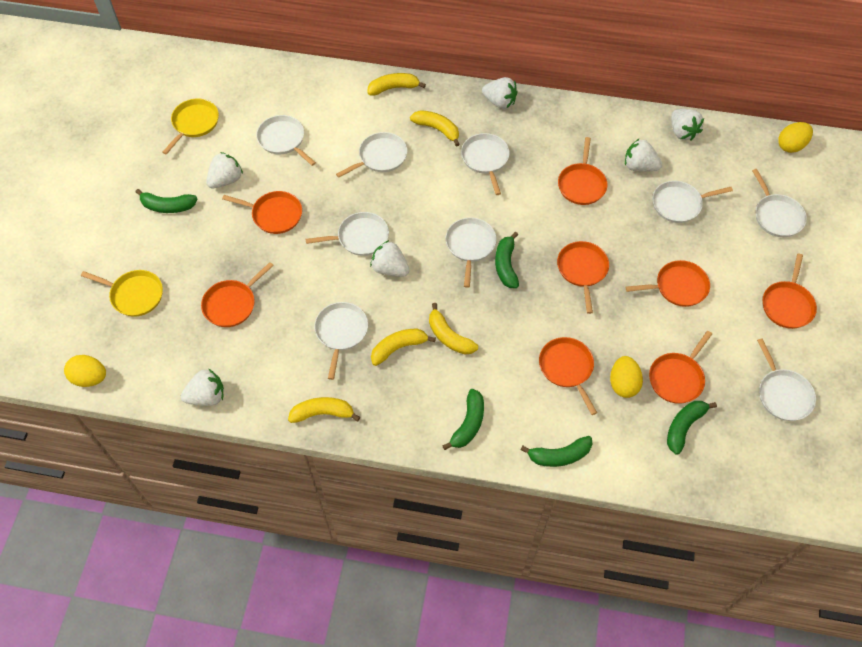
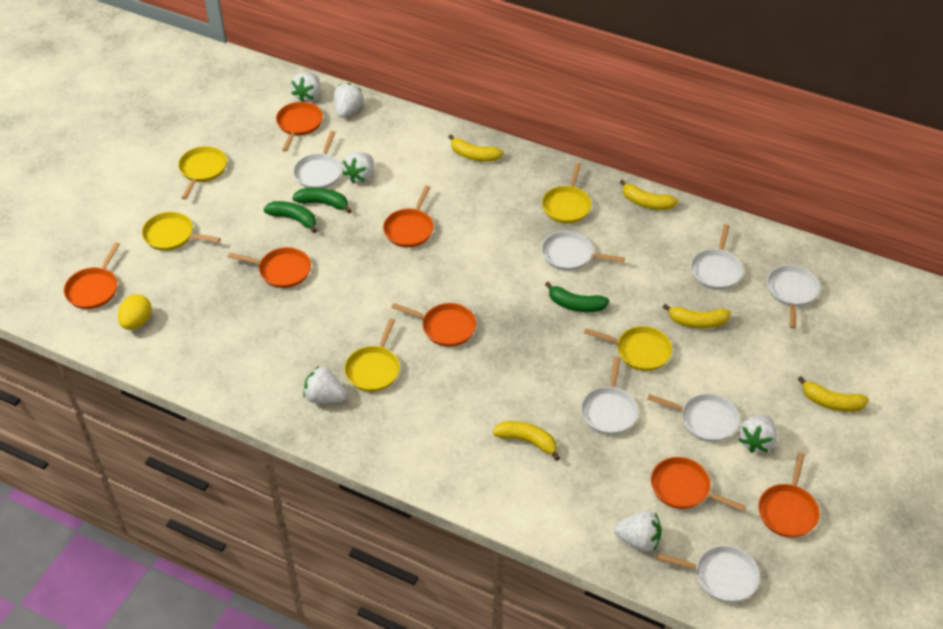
green banana: [136,189,197,213] [442,389,484,450] [495,232,519,288] [521,436,592,467] [667,401,717,455] = 5 -> [263,201,317,233] [292,188,352,214] [545,282,609,312] = 3
orange pan: [201,262,274,327] [222,191,302,234] [539,337,597,415] [557,241,609,314] [558,137,607,205] [625,260,710,307] [649,331,712,404] [763,254,817,329] = 8 -> [64,242,120,309] [228,247,311,288] [276,102,323,152] [383,186,434,247] [392,303,476,347] [651,457,746,511] [758,453,820,538] = 7
white pan: [256,115,316,166] [305,212,389,256] [314,302,368,380] [336,132,407,178] [445,218,497,288] [461,133,510,195] [652,181,733,223] [752,169,807,237] [757,338,816,421] = 9 -> [293,131,342,188] [542,231,625,271] [581,357,638,435] [647,394,740,442] [657,545,760,603] [691,224,743,290] [767,265,820,329] = 7
yellow egg: [64,355,106,387] [610,356,643,398] [778,122,813,153] = 3 -> [118,294,152,330] = 1
yellow pan: [81,270,163,317] [162,99,219,155] = 2 -> [142,212,221,251] [178,146,227,200] [344,318,400,392] [542,163,592,223] [584,326,672,371] = 5

